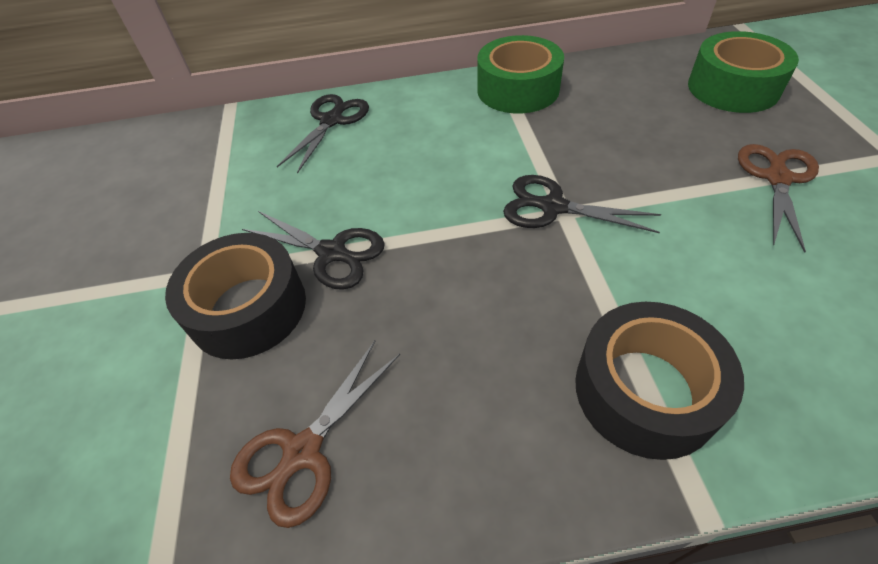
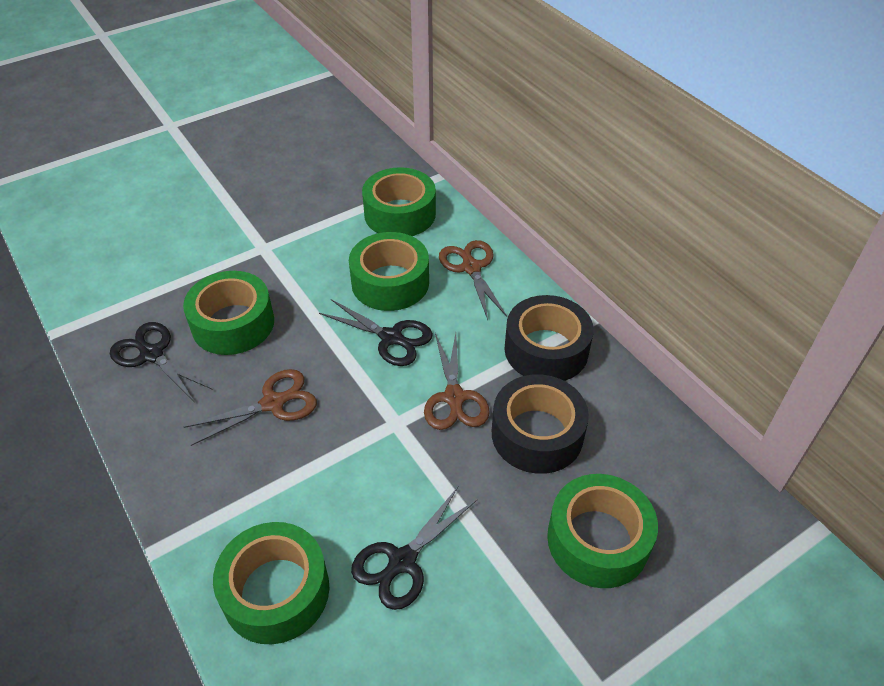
brown scissors: [230,341,400,528] [738,144,819,253] = 2 -> [184,369,317,446] [424,333,490,430] [439,240,507,320] = 3
green tape: [477,35,564,113] [688,31,799,113] = 2 -> [183,271,274,355] [213,522,329,644] [349,232,429,311] [362,167,436,236] [547,474,658,588] = 5

